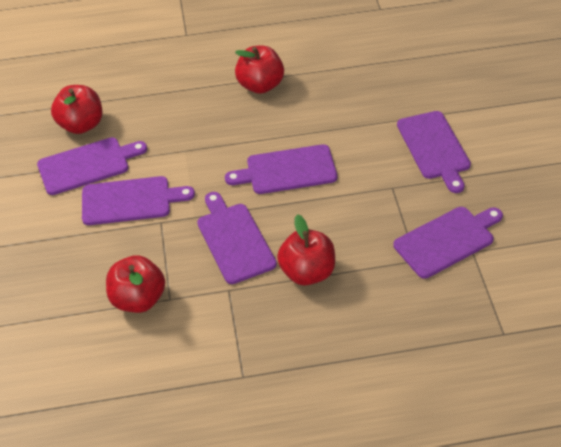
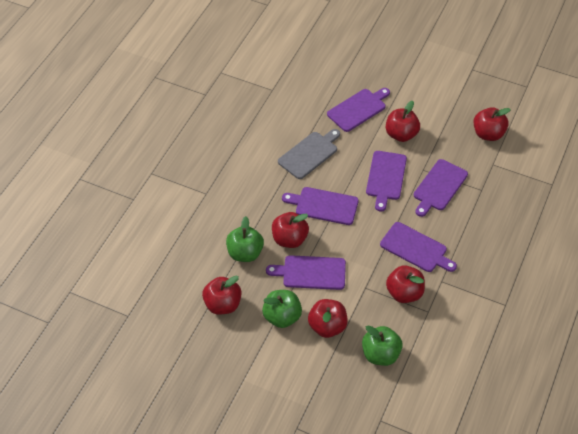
green apple: none = 0 -> [226,216,264,262] [262,290,302,328] [362,325,403,366] = 3
grey cutting board: none = 0 -> [278,129,340,179] = 1
red apple: [51,85,102,134] [106,255,165,313] [235,46,284,94] [277,214,335,286] = 4 -> [202,276,242,315] [272,212,309,248] [308,299,348,338] [386,101,420,142] [386,265,425,303] [473,107,511,141] = 6

